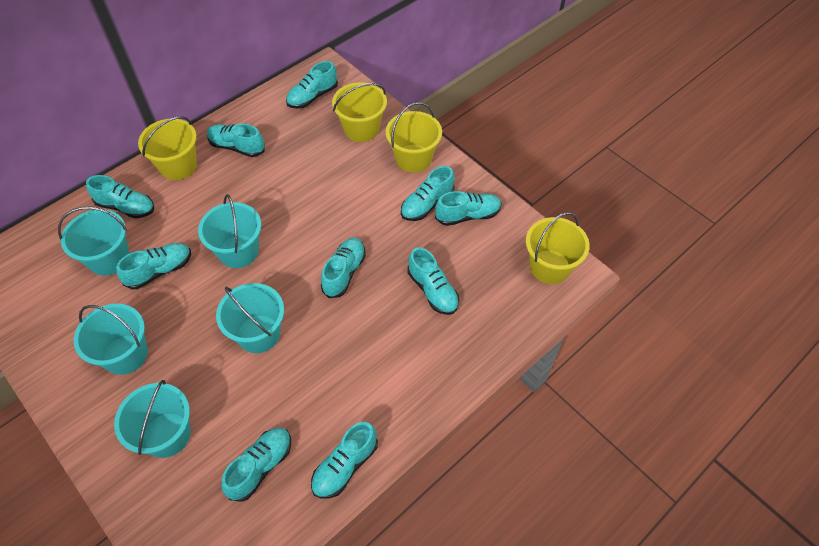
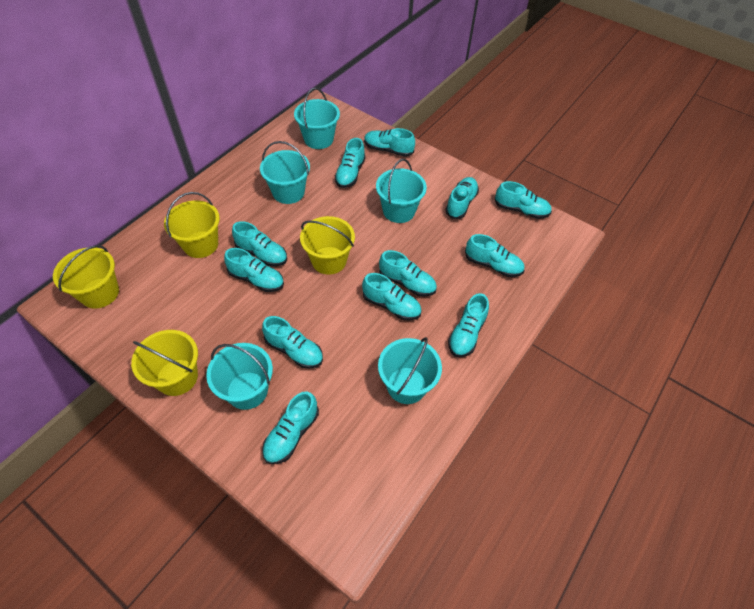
turquoise shoe: [86,175,154,218] [116,243,191,289] [207,124,265,157] [221,428,291,502] [286,61,338,109] [311,422,378,498] [321,238,366,298] [401,166,455,221] [408,247,459,315] [435,191,502,226] = 10 -> [224,248,284,292] [232,221,287,266] [262,316,323,369] [262,391,319,464] [335,138,366,188] [362,273,422,320] [364,128,415,157] [379,250,437,297] [445,177,479,219] [448,293,489,357] [465,234,524,277] [495,181,552,219] = 12

